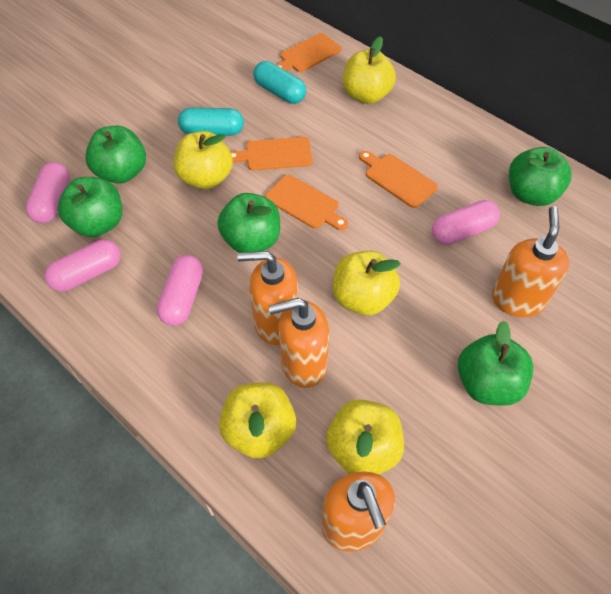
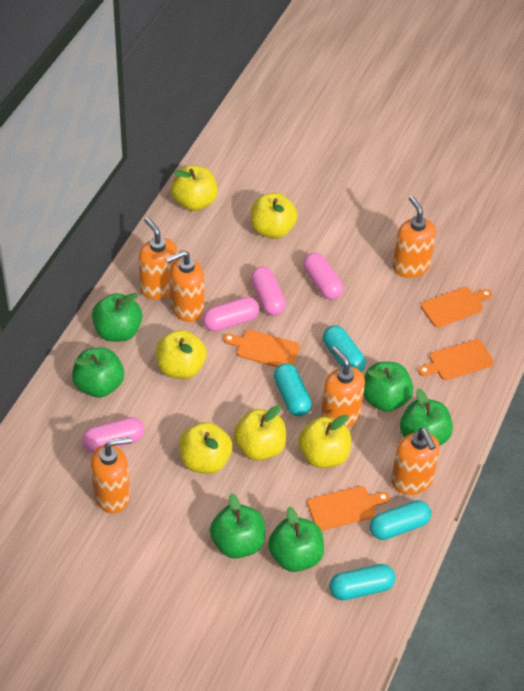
green apple: [58,177,122,237] [85,126,146,184] [217,193,280,253] [458,321,533,406] [509,147,572,206] = 5 -> [72,348,124,398] [92,293,142,342] [210,493,265,558] [268,507,324,572] [363,362,413,412] [400,389,453,445] = 6
orange soap dispenser: [237,251,298,345] [268,298,329,388] [322,471,395,552] [492,206,570,317] = 4 -> [91,437,132,513] [138,217,178,300] [165,250,204,322] [321,346,365,428] [391,428,440,495] [393,196,436,278] = 6
turquoise capsule: [178,107,244,136] [253,61,306,104] = 2 -> [274,363,312,416] [323,325,366,372] [329,564,395,600] [370,500,431,540] = 4
yellow apple: [173,131,233,189] [219,382,296,459] [326,399,404,474] [333,251,401,316] [343,36,396,104] = 5 -> [156,330,207,379] [171,166,218,211] [179,422,232,474] [233,405,286,461] [251,193,298,239] [298,415,351,468] = 6

